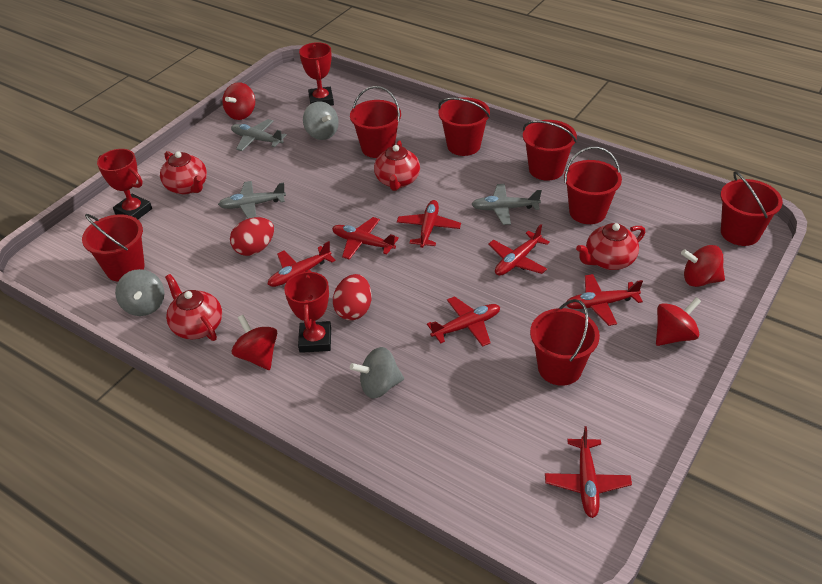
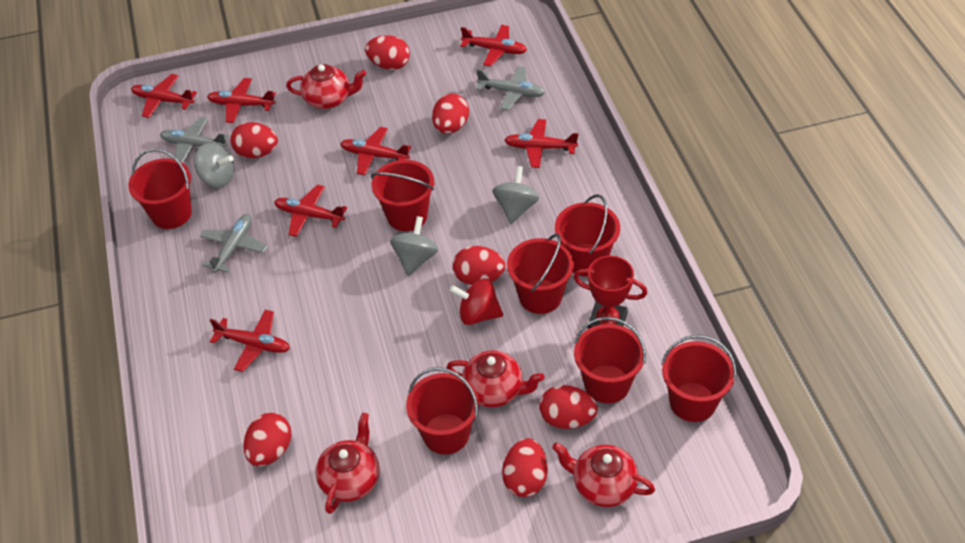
red egg: [230,217,274,256] [333,274,372,320] = 2 -> [230,122,278,158] [243,413,292,467] [365,35,410,70] [432,94,469,134] [453,246,506,285] [502,438,548,497] [539,385,598,429] = 7
red spinning top: [222,82,255,120] [232,315,277,370] [656,297,701,346] [681,245,725,287] = 4 -> [450,279,503,325] = 1
red trophy: [97,149,152,219] [284,270,331,353] [299,42,334,106] = 3 -> [573,256,647,329] = 1

